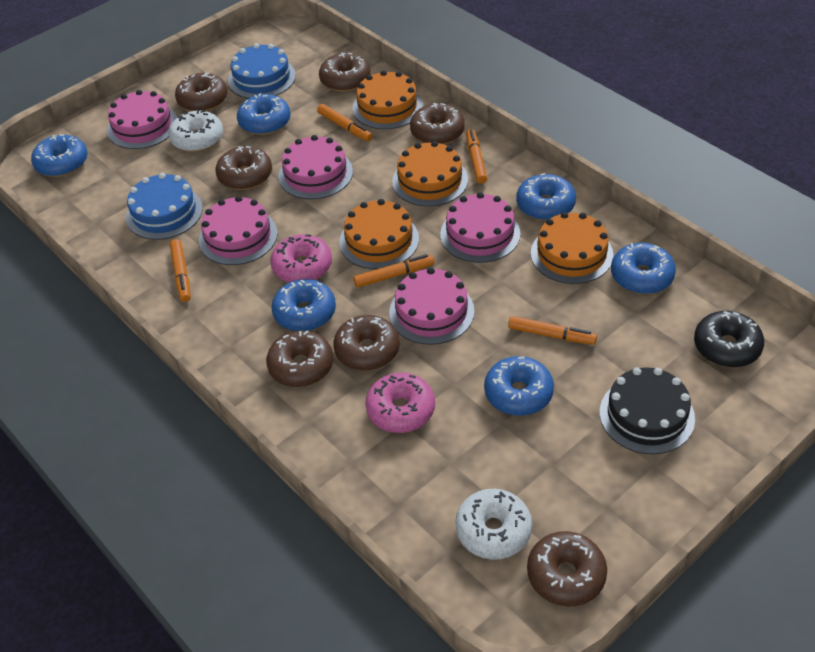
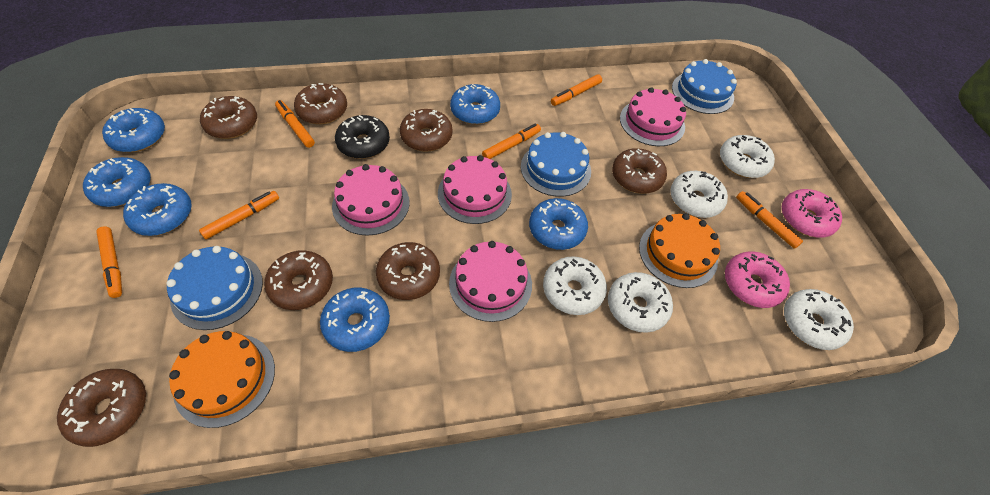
black cake: [600,367,695,454] = 1 -> none = 0
blue cake: [126,173,203,240] [228,43,296,99] = 2 -> [166,246,263,330] [521,132,591,197] [672,59,737,114] = 3
orange cake: [339,199,419,269] [352,70,423,129] [392,141,468,206] [531,212,614,284] = 4 -> [169,331,275,428] [639,213,720,288] = 2
orange marker: [170,239,191,302] [317,104,373,141] [353,254,435,288] [466,129,487,184] [508,316,597,345] = 5 -> [96,226,122,298] [199,191,279,239] [275,100,315,148] [482,124,541,159] [551,74,602,106] [736,191,803,249] = 6
pink cake: [107,90,177,149] [199,196,278,265] [278,135,353,199] [389,267,475,345] [440,192,521,263] = 5 -> [332,164,410,236] [438,155,512,224] [449,241,532,322] [620,87,686,146] = 4
white donut: [169,110,223,152] [455,489,532,560] = 2 -> [543,256,607,315] [608,272,673,333] [670,171,728,218] [720,135,775,178] [784,289,854,350] = 5

